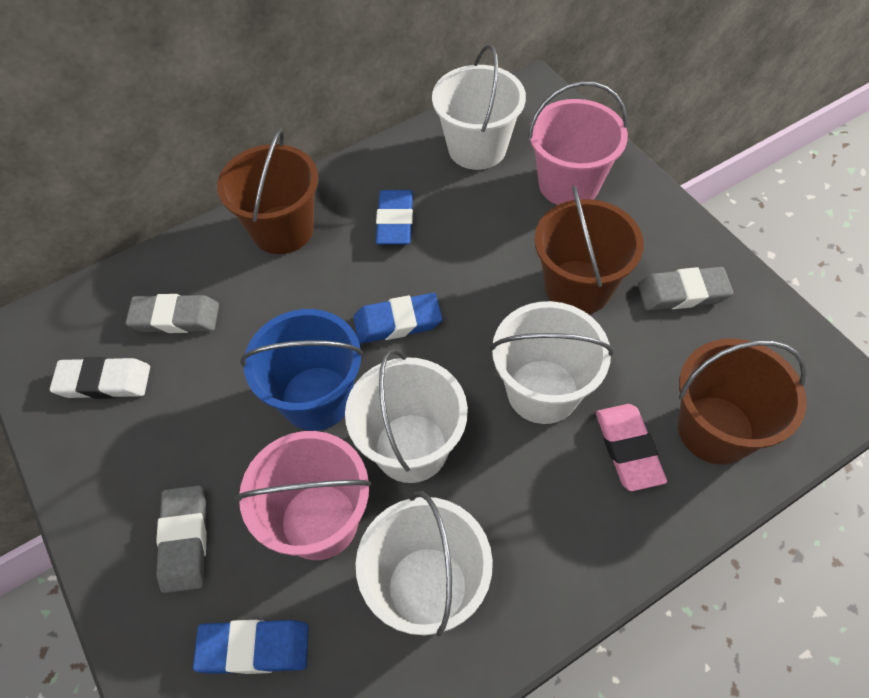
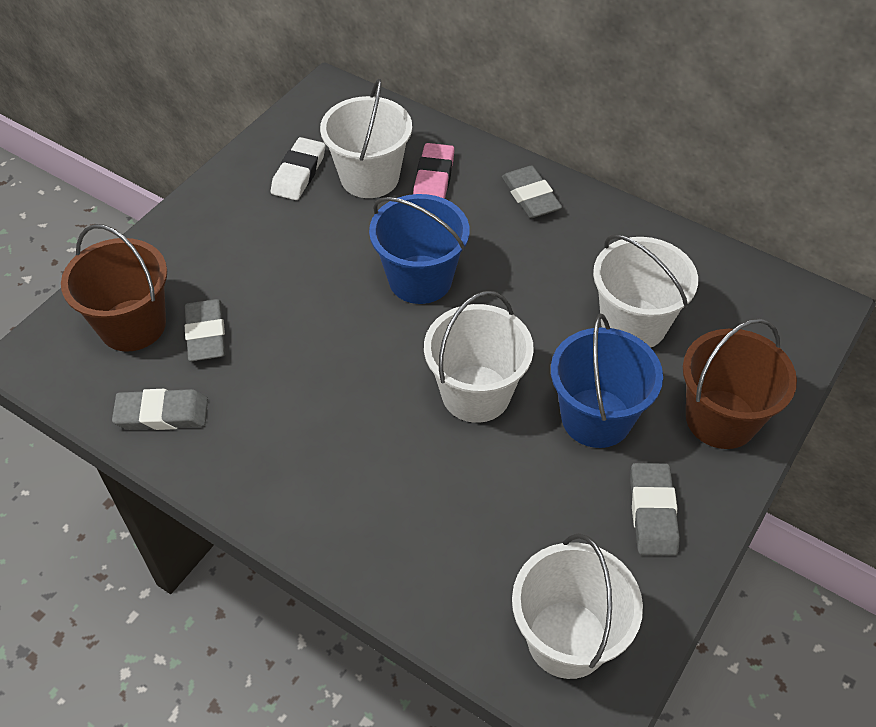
blue bucket: [240,309,363,431] = 1 -> [369,194,470,304] [551,314,663,448] = 2
blue eraser: [193,620,309,674] [354,293,442,344] [376,190,413,244] = 3 -> none = 0
brown bucket: [217,128,318,254] [535,185,644,314] [678,339,807,464] = 3 -> [61,224,167,352] [683,318,797,449] = 2
grey eraser: [125,294,219,333] [156,485,207,593] [638,267,733,310] = 3 -> [112,389,208,430] [185,299,226,361] [502,166,562,218] [630,463,680,556] = 4
pink bucket: [235,431,371,560] [528,81,628,205] = 2 -> none = 0

